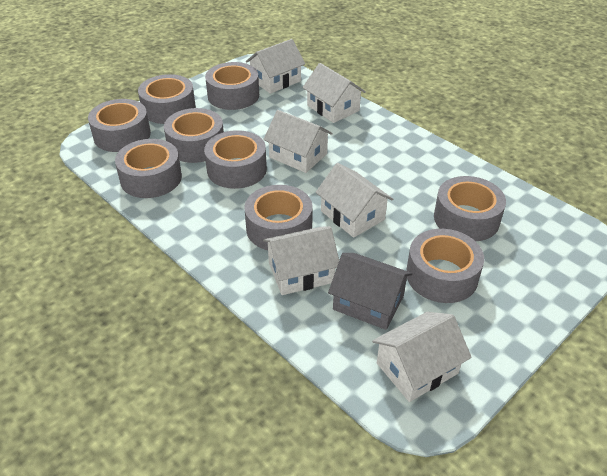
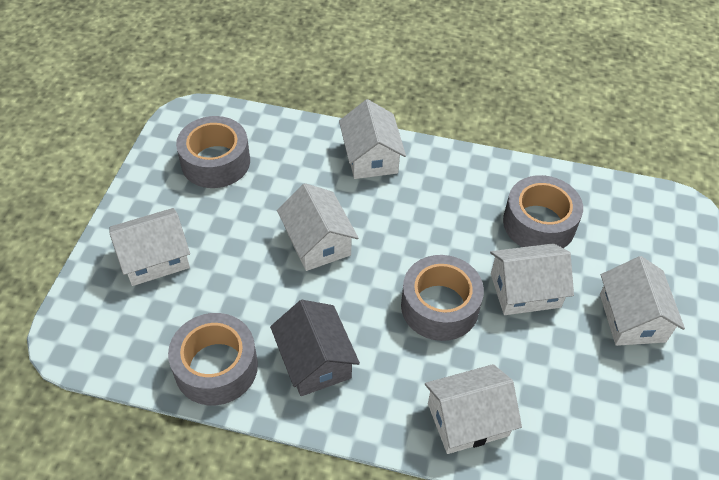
grey tape: [88,99,151,152] [115,139,182,198] [138,74,196,124] [164,108,224,163] [204,130,267,189] [205,62,259,110] [244,185,313,250] [406,229,484,303] [434,176,506,241] = 9 -> [168,313,258,405] [176,116,250,188] [401,255,484,341] [503,175,583,248] = 4

